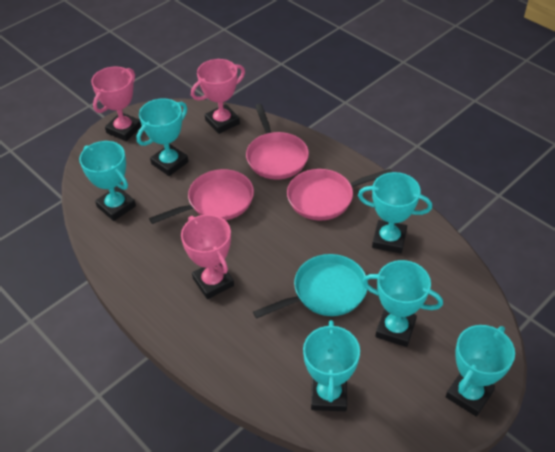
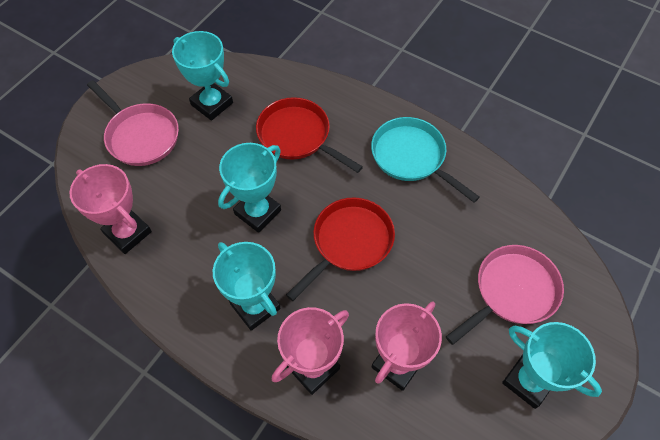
pink pan: [149,169,254,224] [246,104,309,180] [287,169,392,221] = 3 -> [87,80,179,166] [446,245,564,345] = 2
red pan: none = 0 -> [256,97,363,173] [286,197,395,301] = 2
turquoise trophy: [79,141,136,221] [137,98,189,176] [303,320,360,411] [358,172,432,253] [362,260,443,347] [446,325,515,417] = 6 -> [172,31,233,121] [213,242,281,331] [218,143,281,233] [502,322,602,409] = 4

